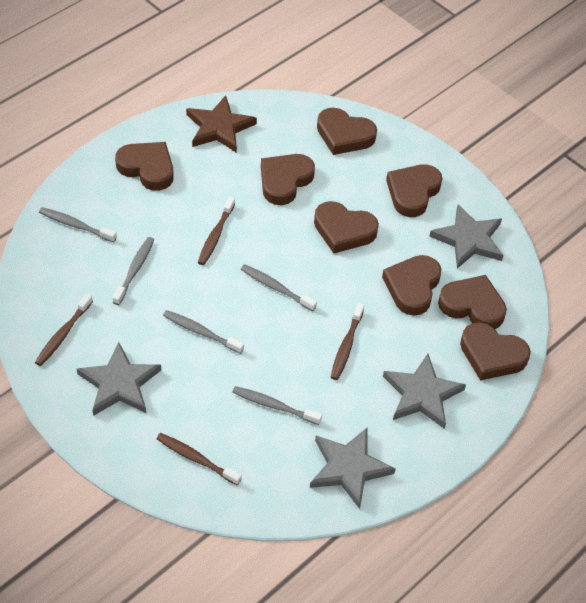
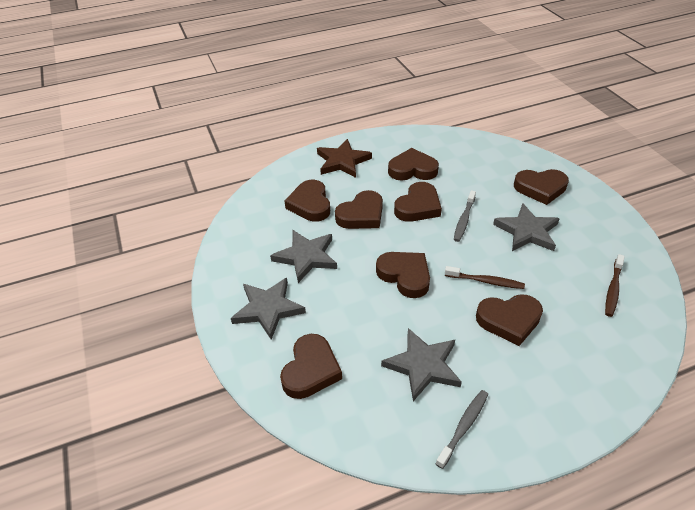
brown toothbrush: [35,293,93,366] [156,433,241,485] [198,196,235,265] [331,303,364,380] = 4 -> [445,266,525,289] [605,254,625,317] = 2
grey toothbrush: [39,207,117,242] [112,237,154,305] [163,310,244,354] [232,386,322,425] [241,264,317,311] = 5 -> [436,390,488,469] [454,190,476,242] = 2

